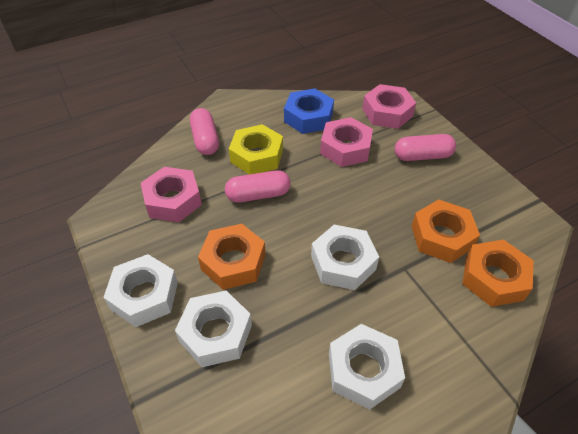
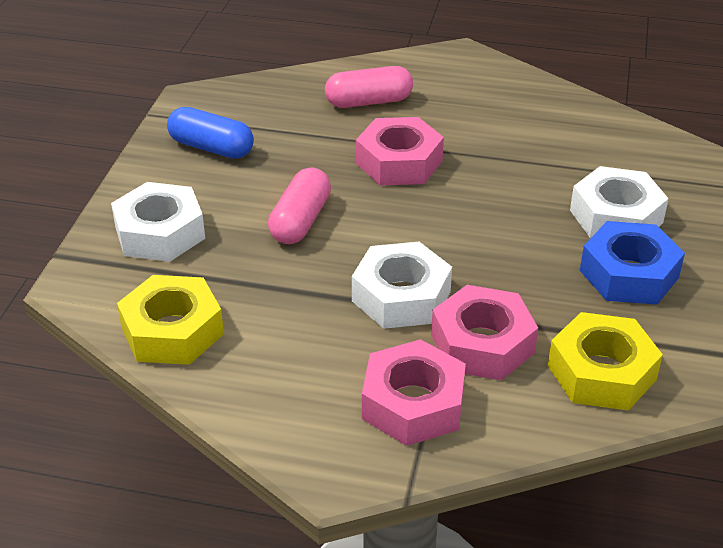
blue capsule: none = 0 -> [167,107,254,159] = 1
orange nut: [198,224,266,290] [412,200,480,263] [462,240,534,307] = 3 -> none = 0
pink capsule: [190,108,219,155] [225,170,291,203] [394,134,456,161] = 3 -> [268,167,331,244] [325,66,413,108] = 2
white nut: [103,254,178,327] [175,290,252,367] [311,225,379,290] [329,324,405,410] = 4 -> [111,182,205,262] [352,242,452,329] [570,166,669,238] = 3
yellow nut: [229,124,283,174] = 1 -> [117,275,224,365] [548,312,663,411] = 2

